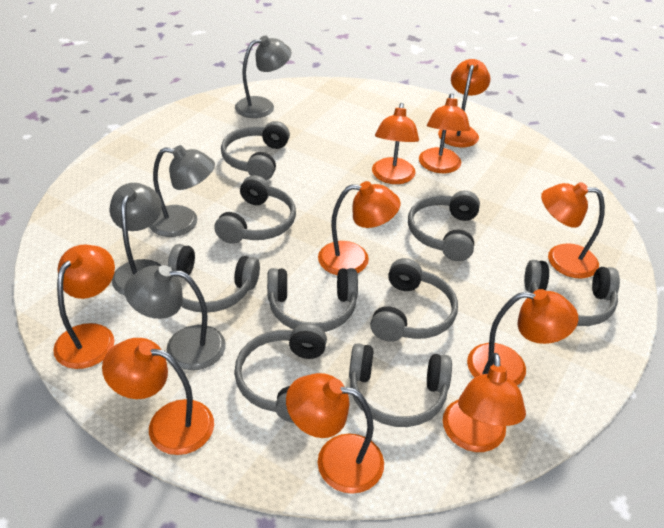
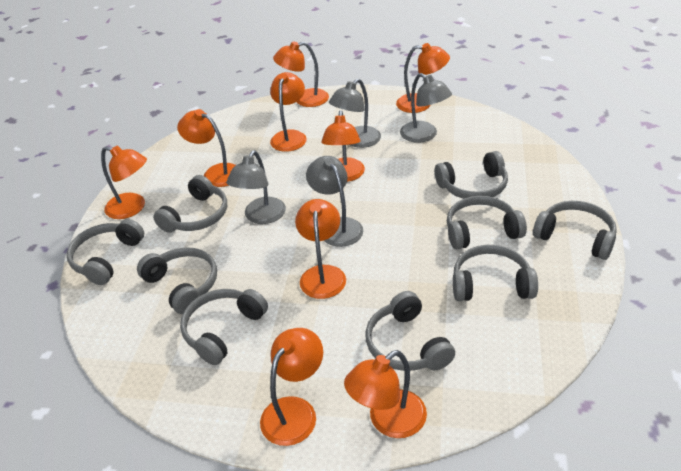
orange lamp: [53,245,115,369] [102,338,214,455] [286,373,384,494] [318,181,401,275] [372,103,419,184] [419,93,470,173] [438,59,490,147] [443,353,526,452] [467,289,578,385] [541,182,605,279] = 10 -> [101,145,147,219] [177,109,236,187] [260,328,323,446] [270,72,307,152] [273,41,329,107] [295,199,346,299] [321,111,365,182] [344,350,427,438] [396,43,450,113] = 9

